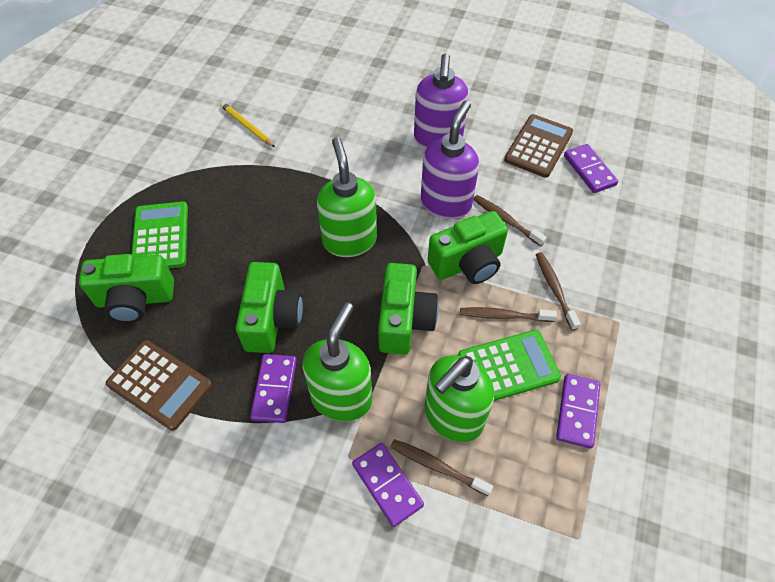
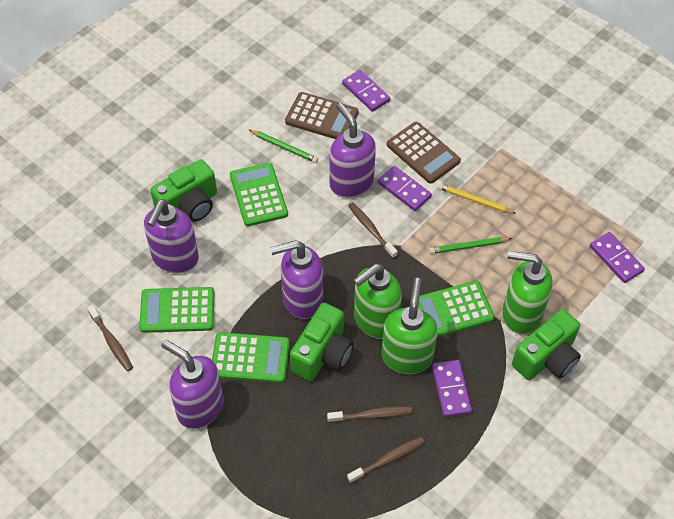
green calculator: [131,201,188,268] [458,330,561,401] = 2 -> [139,287,214,333] [212,332,290,383] [230,163,288,226] [418,281,495,337] = 4
green camera: [79,254,174,323] [236,262,303,353] [378,263,439,355] [428,211,508,284] = 4 -> [150,159,217,222] [290,303,353,381] [512,309,581,380] = 3
green pencil: none = 0 -> [249,130,318,163] [429,237,512,254] = 2
purple soap dispenser: [414,54,469,149] [421,101,479,219] = 2 -> [144,199,199,274] [161,340,223,429] [270,240,323,319] [330,103,376,198] = 4

